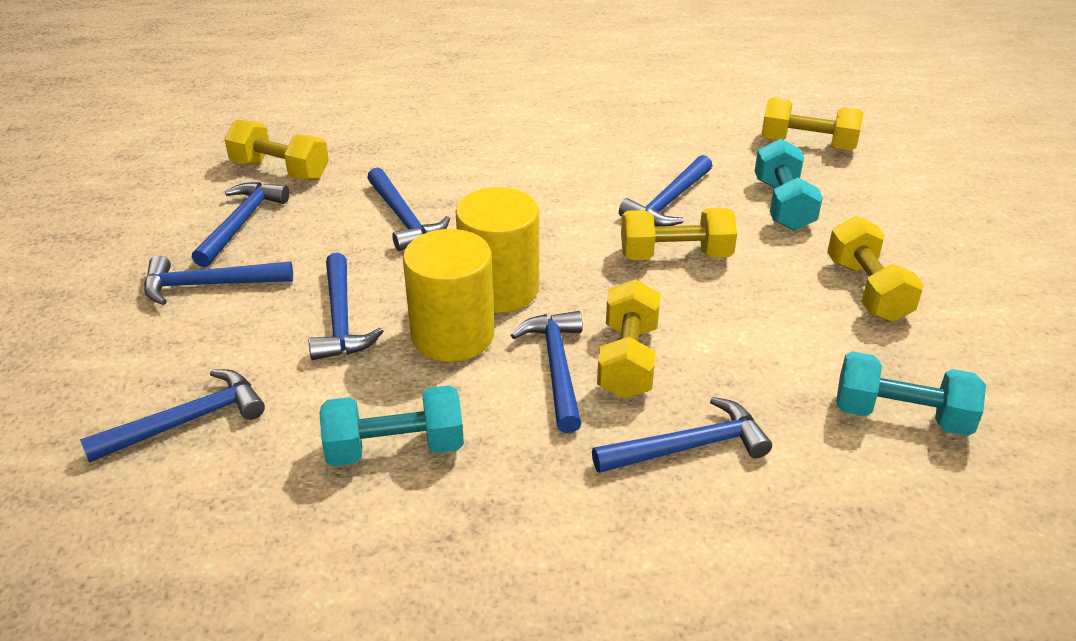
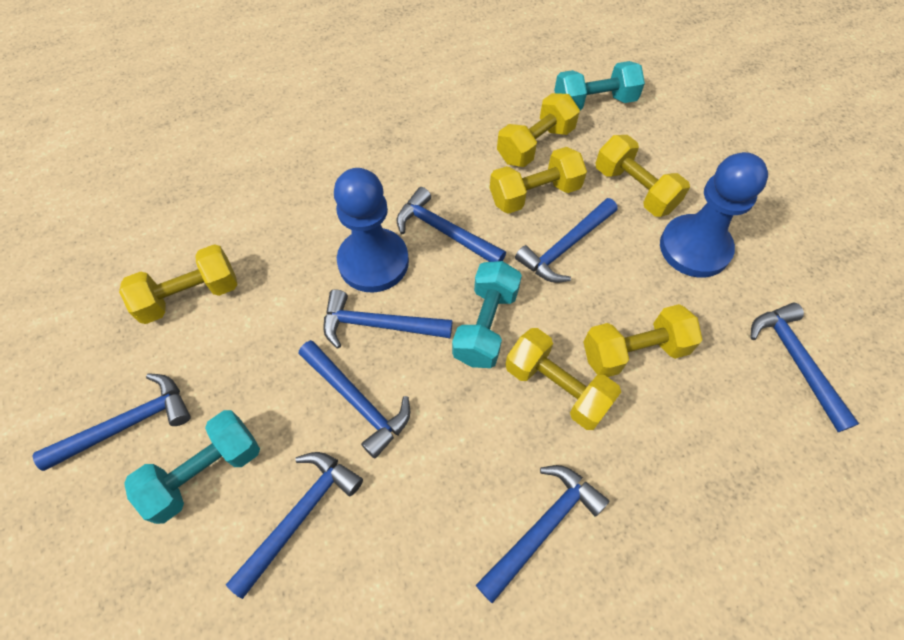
blue pawn: none = 0 -> [334,168,409,293] [660,152,768,278] = 2
yellow cylinder: [403,229,494,362] [455,187,539,313] = 2 -> none = 0
yellow dumbbell: [224,120,329,180] [597,279,661,399] [621,208,737,260] [762,97,863,151] [827,216,924,322] = 5 -> [119,244,238,324] [490,147,587,214] [497,93,580,167] [505,328,621,430] [583,304,702,377] [595,135,690,217] = 6

